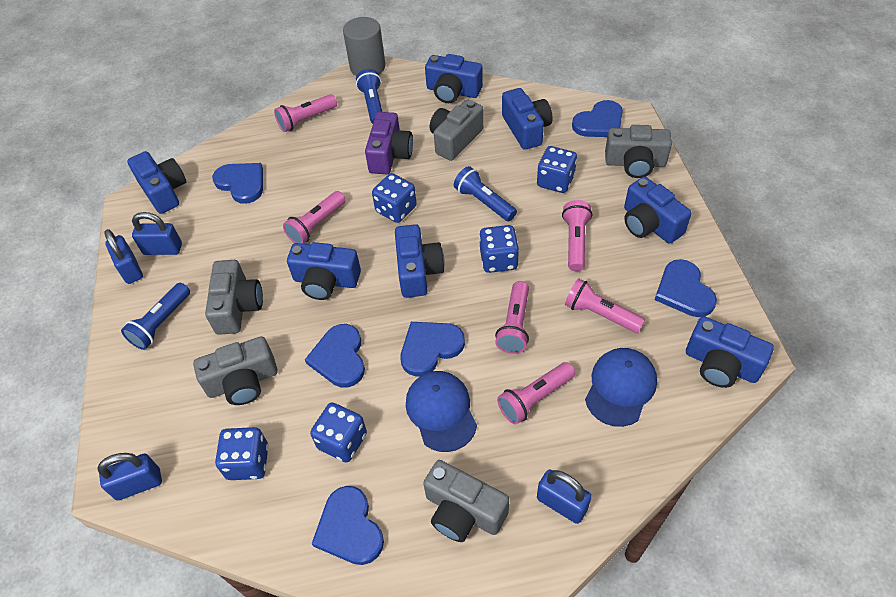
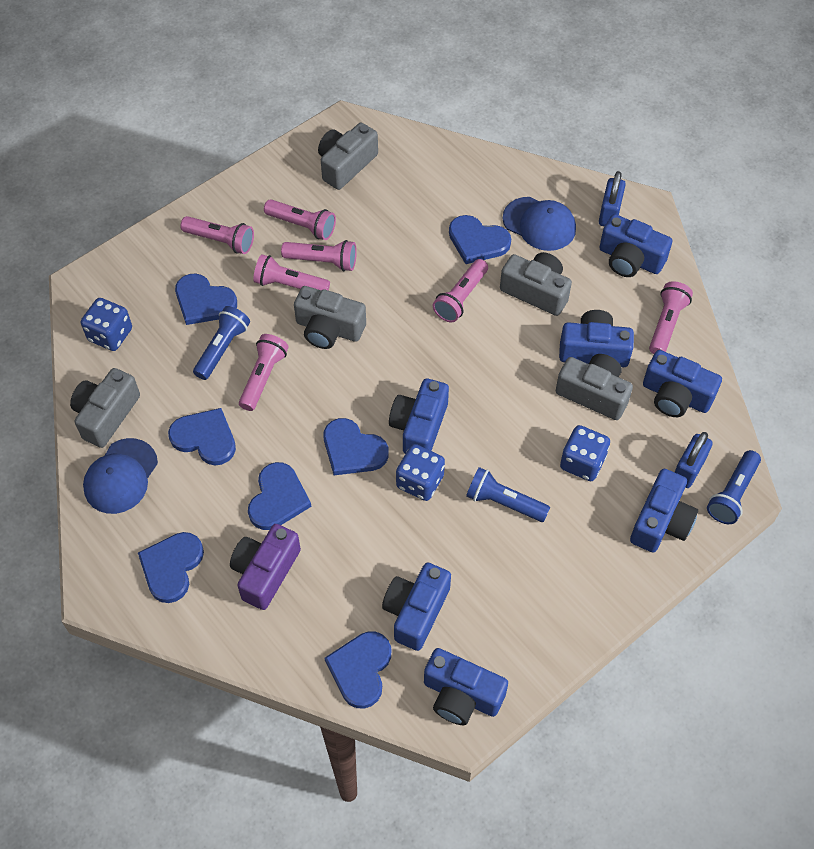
blue dice: [215,427,268,480] [310,402,367,463] [372,173,417,223] [479,225,519,273] [537,146,577,193] = 5 -> [81,298,132,351] [396,444,445,501] [560,425,610,481] = 3
blue heart: [212,163,263,204] [305,324,365,387] [312,486,384,565] [401,322,465,377] [572,100,623,137] [655,259,717,317] = 6 -> [138,532,204,603] [168,408,236,465] [175,273,237,325] [248,462,312,530] [323,418,389,475] [325,631,391,709] [449,215,511,264] = 7
blue padlock: [98,453,162,500] [104,229,143,284] [132,212,182,255] [537,469,592,524] = 4 -> [599,171,626,226] [675,432,713,488] = 2
grey cylinder: [343,17,385,76] = 1 -> none = 0
pink flashlight: [274,94,337,132] [283,191,346,244] [495,281,529,354] [497,362,575,425] [562,200,592,271] [565,278,645,333] = 6 -> [180,216,254,254] [239,334,289,411] [253,254,330,290] [264,199,336,240] [281,240,357,271] [433,259,488,322] [649,281,693,354] = 7

